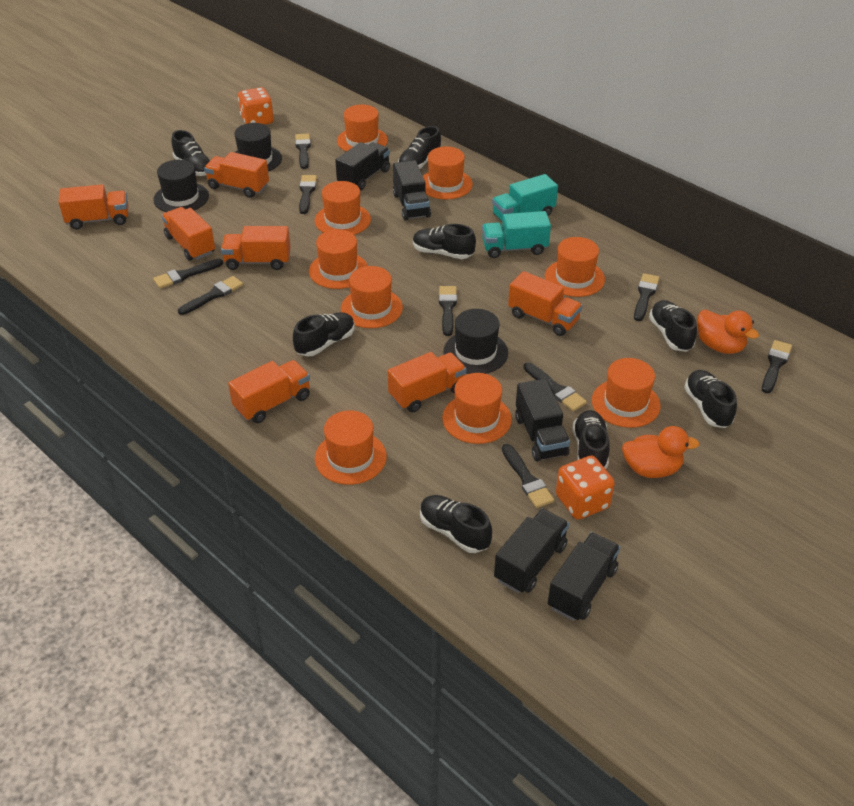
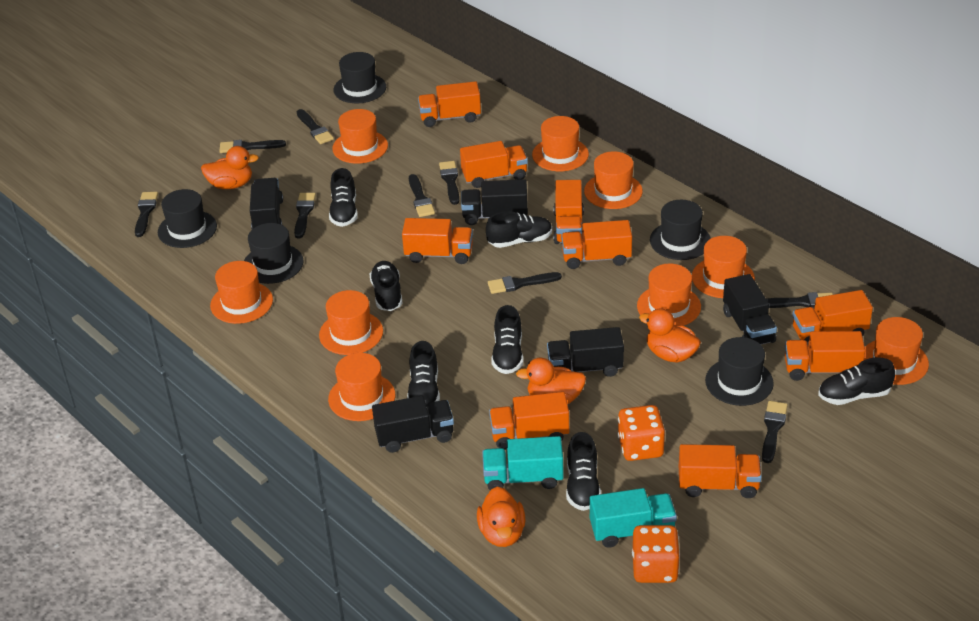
black hat: [153,160,209,212] [234,123,282,171] [443,309,508,374] = 3 -> [158,189,217,248] [244,223,304,284] [334,52,386,103] [650,200,711,260] [705,337,774,406] = 5
black shoe: [171,130,210,176] [293,312,355,356] [398,126,441,169] [413,224,476,259] [420,495,492,553] [572,410,610,469] [649,300,697,352] [684,370,737,428] = 8 -> [329,168,358,227] [370,261,403,311] [407,341,440,406] [486,211,552,248] [491,305,523,374] [566,432,601,511] [818,357,895,405] = 7
orange duck: [622,426,699,478] [697,310,759,354] = 2 -> [201,146,259,189] [477,487,526,547] [516,357,586,404] [639,308,701,363] = 4
orange truck: [59,184,128,229] [162,207,215,261] [204,152,269,198] [221,226,291,270] [228,360,310,423] [388,352,466,412] [508,271,582,336] = 7 -> [402,218,473,264] [418,81,481,127] [460,141,528,188] [489,392,569,449] [554,180,584,244] [561,220,632,269] [679,444,762,498] [785,331,865,381] [792,290,873,344] = 9

